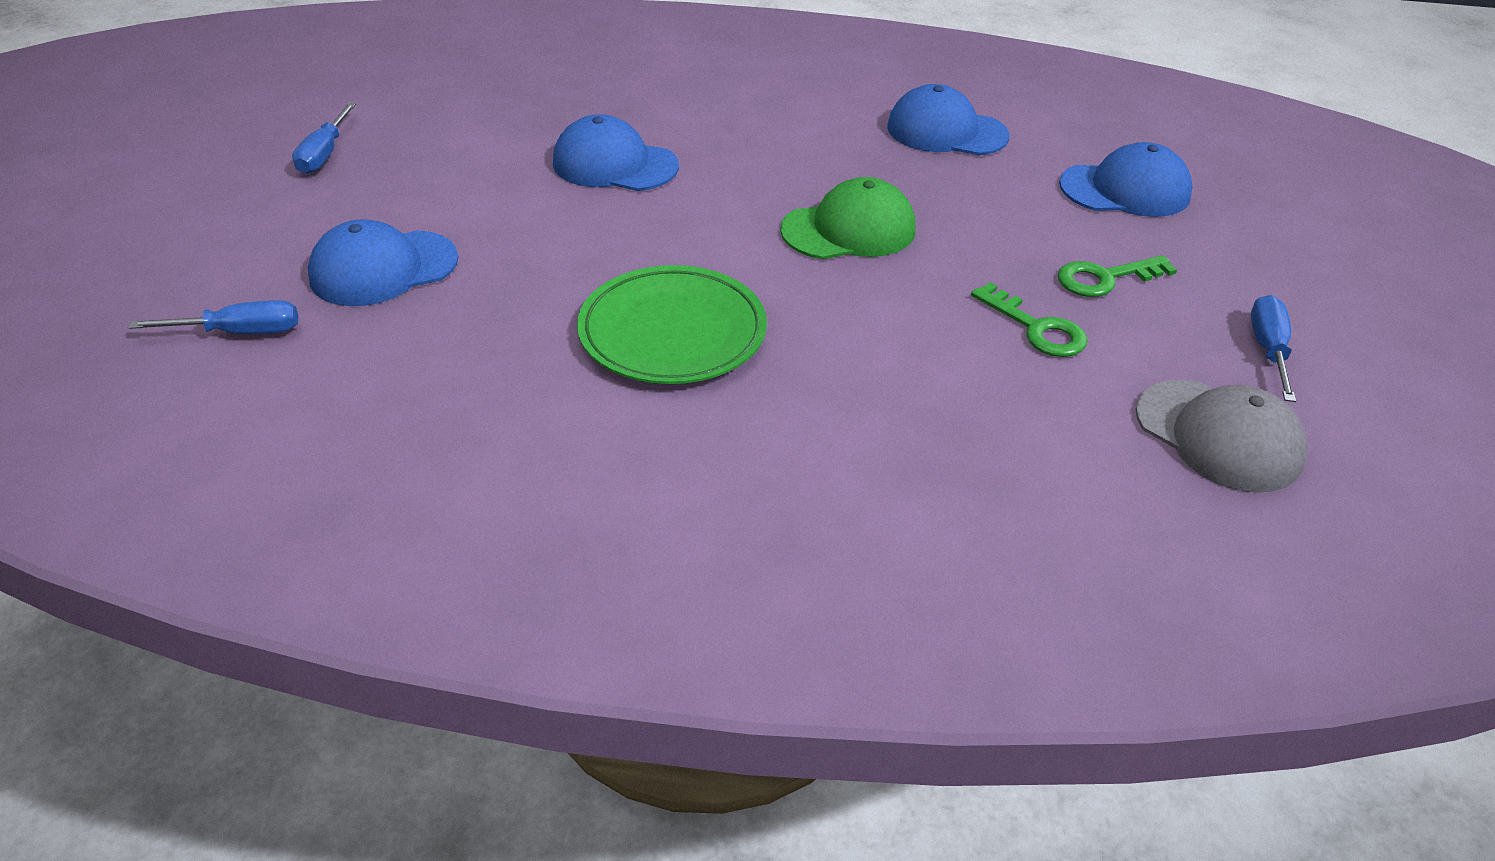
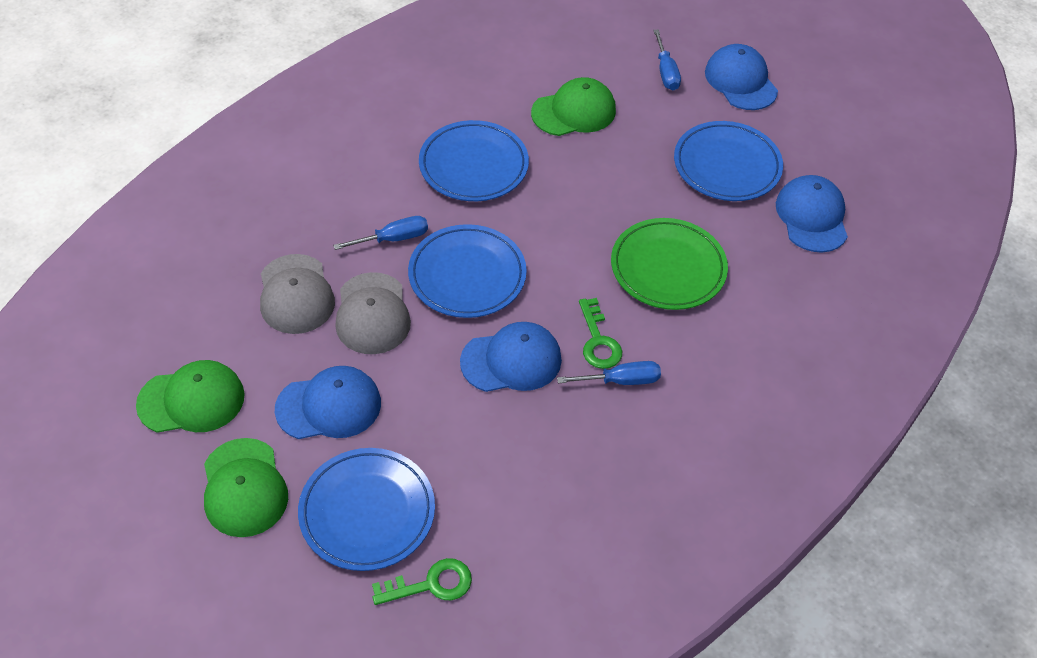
blue plate: none = 0 -> [298,448,435,571] [408,224,527,318] [419,120,529,201] [674,121,783,201] = 4
green cap: [780,177,916,259] = 1 -> [136,360,245,433] [204,438,288,537] [531,77,616,136] = 3
grey cap: [1136,380,1307,493] = 1 -> [260,254,335,334] [335,272,411,354] = 2

